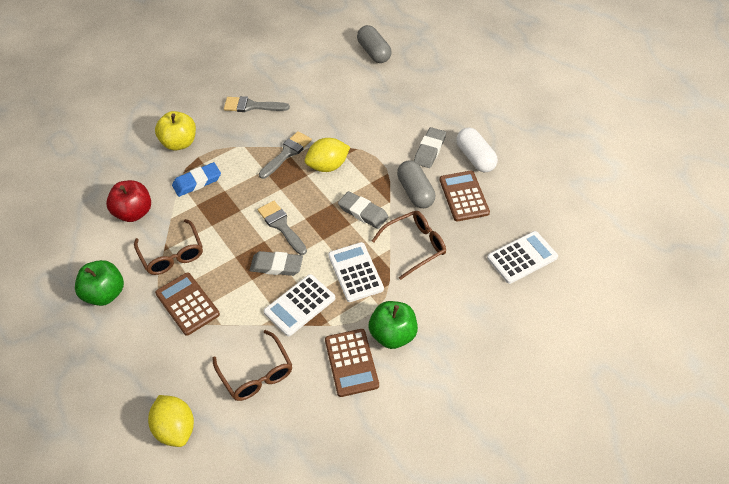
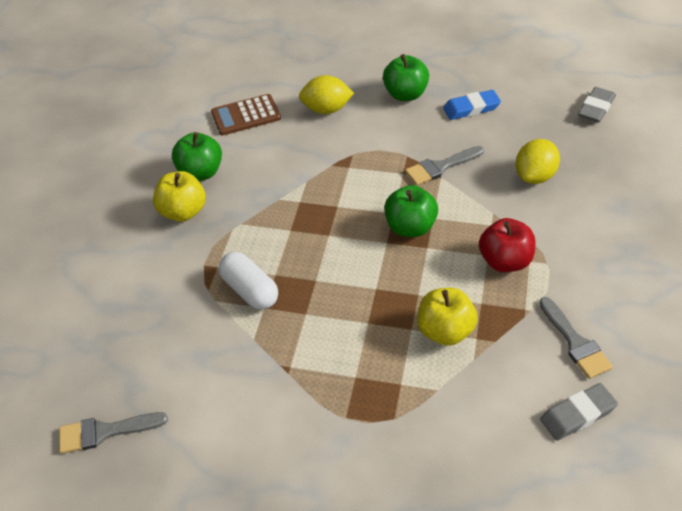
brown calculator: [155,272,220,336] [325,329,379,397] [440,171,490,221] = 3 -> [211,94,281,136] = 1
brown glasses: [134,219,203,275] [212,330,292,401] [372,211,446,280] = 3 -> none = 0
green apple: [75,260,124,306] [369,301,418,349] = 2 -> [172,132,222,181] [383,54,429,101] [384,185,438,237] = 3
grey capsule: [357,25,391,63] [397,160,435,208] = 2 -> none = 0
grey eraser: [250,251,303,276] [338,191,388,229] [414,127,446,168] = 3 -> [540,383,618,441] [578,87,616,122] = 2
white calculator: [264,274,335,336] [328,242,384,302] [487,231,558,284] = 3 -> none = 0
yellow apple: [155,111,196,151] = 1 -> [153,171,206,222] [417,288,478,346] = 2

